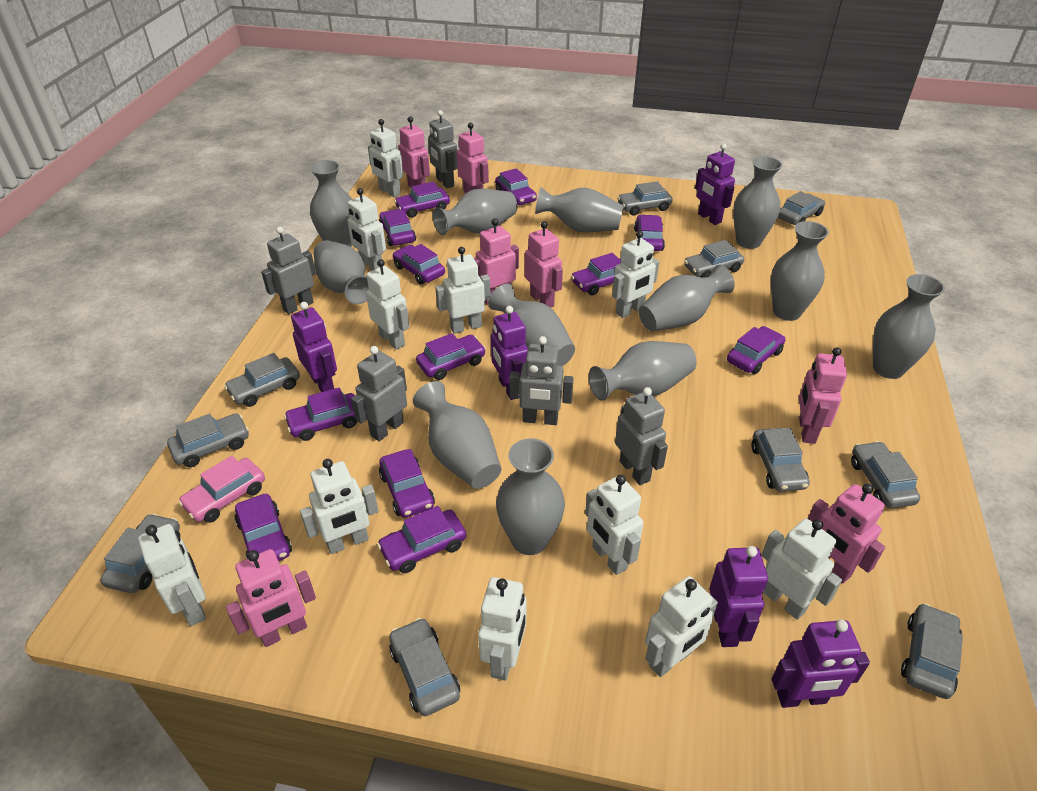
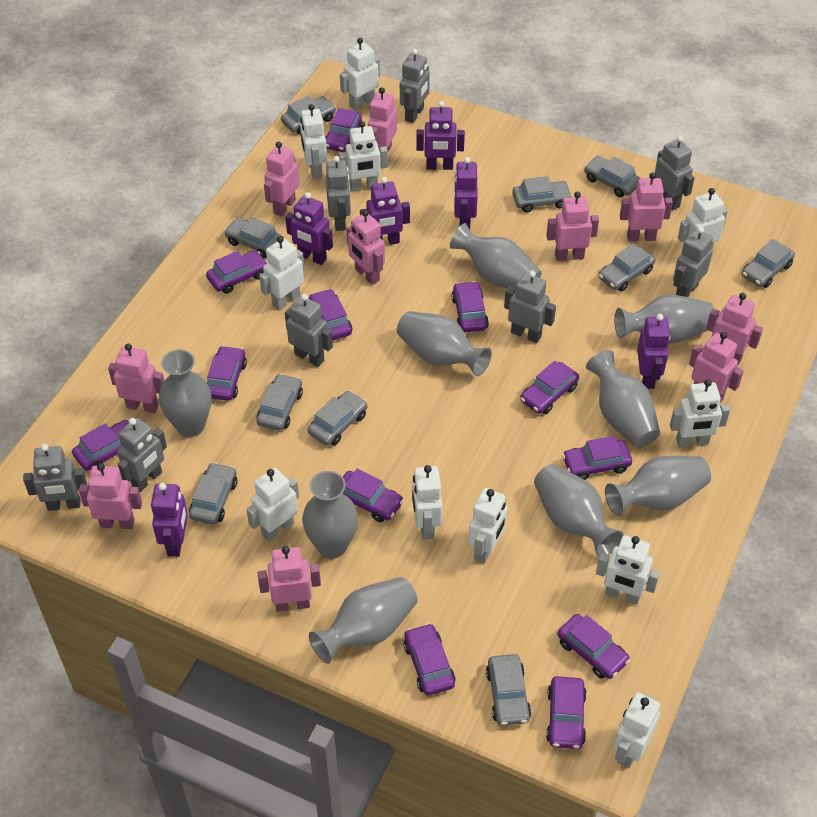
grey robot: [261,227,316,314] [351,346,407,441] [428,110,458,188] [509,336,573,425] [615,387,668,485] = 5 -> [23,444,87,511] [117,417,167,492] [285,294,333,367] [326,156,351,231] [400,49,430,123] [504,271,556,343] [655,136,695,211] [673,227,713,297] = 8
grey vase: [310,160,352,247] [314,240,369,304] [413,381,501,489] [433,189,517,235] [488,284,575,366] [496,438,565,555] [535,187,624,232] [589,341,697,401] [639,265,735,331] [733,156,782,249] [771,221,829,321] [873,274,945,379] = 12 -> [159,349,211,437] [302,471,358,559] [309,577,418,664] [397,311,492,376] [450,223,542,291] [534,464,624,557] [586,350,660,448] [605,456,711,516] [614,295,714,344] = 9
pink car: [178,456,265,523] = 1 -> none = 0
pink robot: [226,549,316,647] [399,116,430,189] [457,123,489,193] [474,218,519,305] [525,221,563,308] [799,347,847,444] [808,484,885,584] = 7 -> [79,463,142,529] [108,344,164,413] [257,546,321,612] [264,142,300,217] [346,210,385,285] [368,87,397,152] [546,191,599,261] [620,172,673,241] [689,332,743,404] [706,293,763,365] = 10
purple robot: [291,302,337,392] [491,306,528,400] [695,144,735,225] [709,546,768,647] [772,620,870,708] = 5 -> [151,483,188,557] [286,192,333,265] [360,177,410,245] [416,101,465,170] [454,157,478,229] [637,314,670,389] = 6

